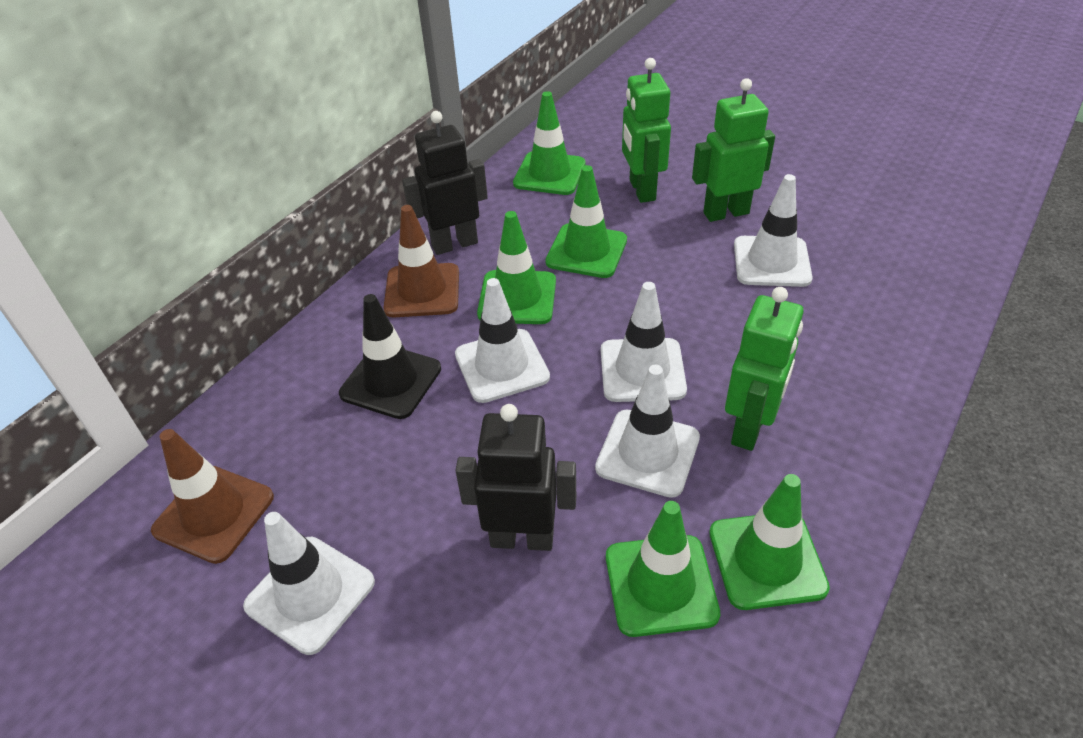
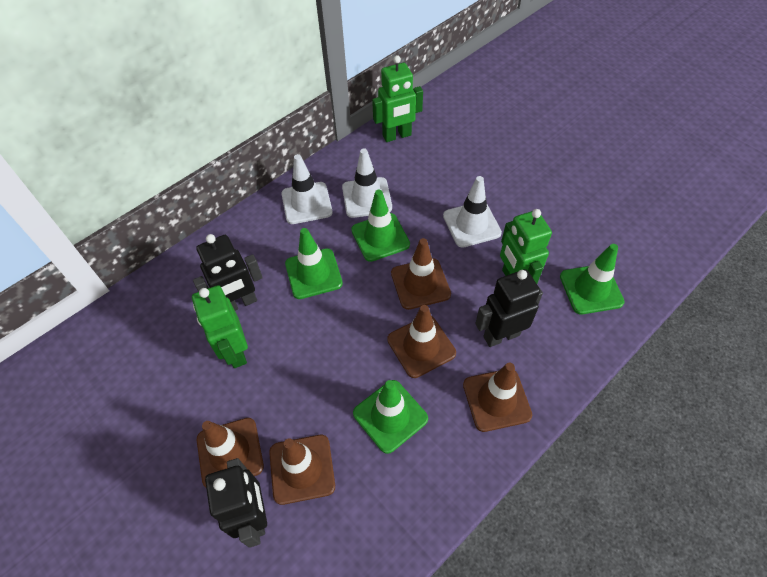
black robot: [402,111,488,255] [455,404,576,551] = 2 -> [193,234,263,311] [205,458,267,548] [475,269,543,347] = 3
black traffic cone: [339,294,441,419] = 1 -> none = 0
brown traffic cone: [151,429,274,564] [384,205,459,317] = 2 -> [197,418,264,487] [269,435,335,505] [387,305,456,378] [391,238,451,310] [463,362,532,432] = 5
green traffic cone: [477,211,556,324] [513,91,586,195] [545,165,627,278] [606,501,720,637] [709,474,830,610] = 5 -> [285,228,343,299] [351,190,410,262] [353,380,428,454] [560,244,625,314] = 4
white traffic cone: [243,512,375,655] [455,278,550,403] [595,365,700,498] [601,282,687,402] [734,174,812,287] = 5 -> [281,154,333,224] [342,149,392,218] [443,176,502,248] = 3

